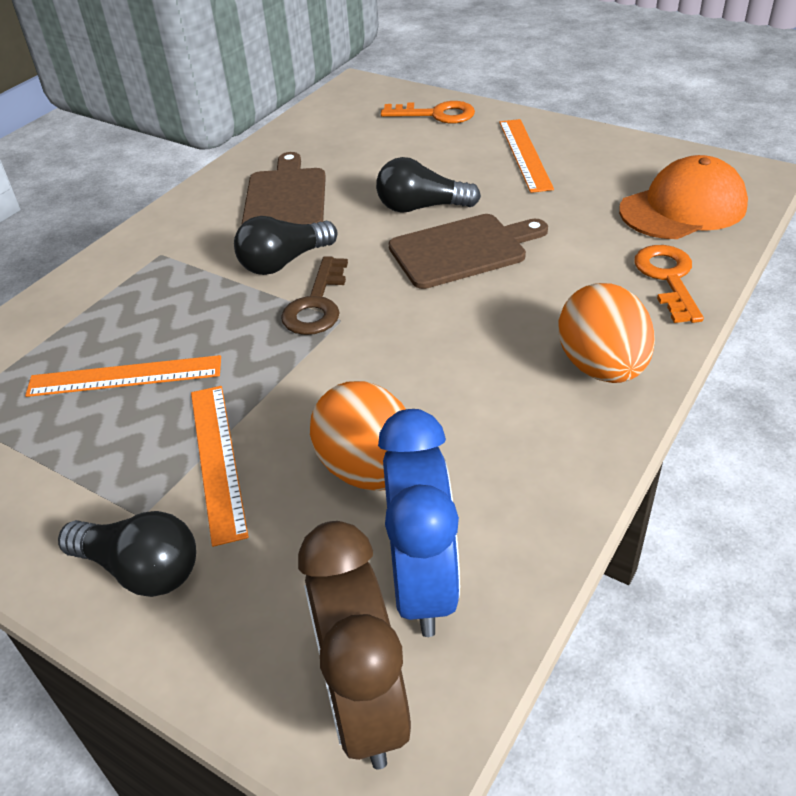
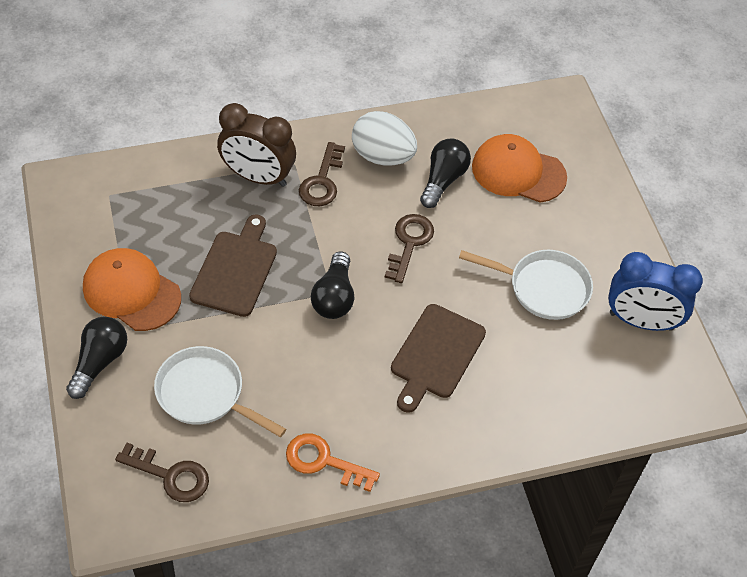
brown key: [281,256,348,335] = 1 -> [115,443,209,502] [299,142,345,206] [385,214,434,283] = 3
orange cap: [619,155,748,239] = 1 -> [83,248,181,331] [472,134,567,203] = 2
orange egg: [310,381,405,491] [558,283,655,383] = 2 -> none = 0
orange key: [381,101,475,124] [634,245,704,323] = 2 -> [286,433,380,492] = 1
orange ruler: [25,355,221,397] [191,386,249,547] [499,119,554,193] = 3 -> none = 0
white egg: none = 0 -> [352,111,417,165] = 1
white pan: none = 0 -> [154,346,286,437] [459,250,593,320] = 2

